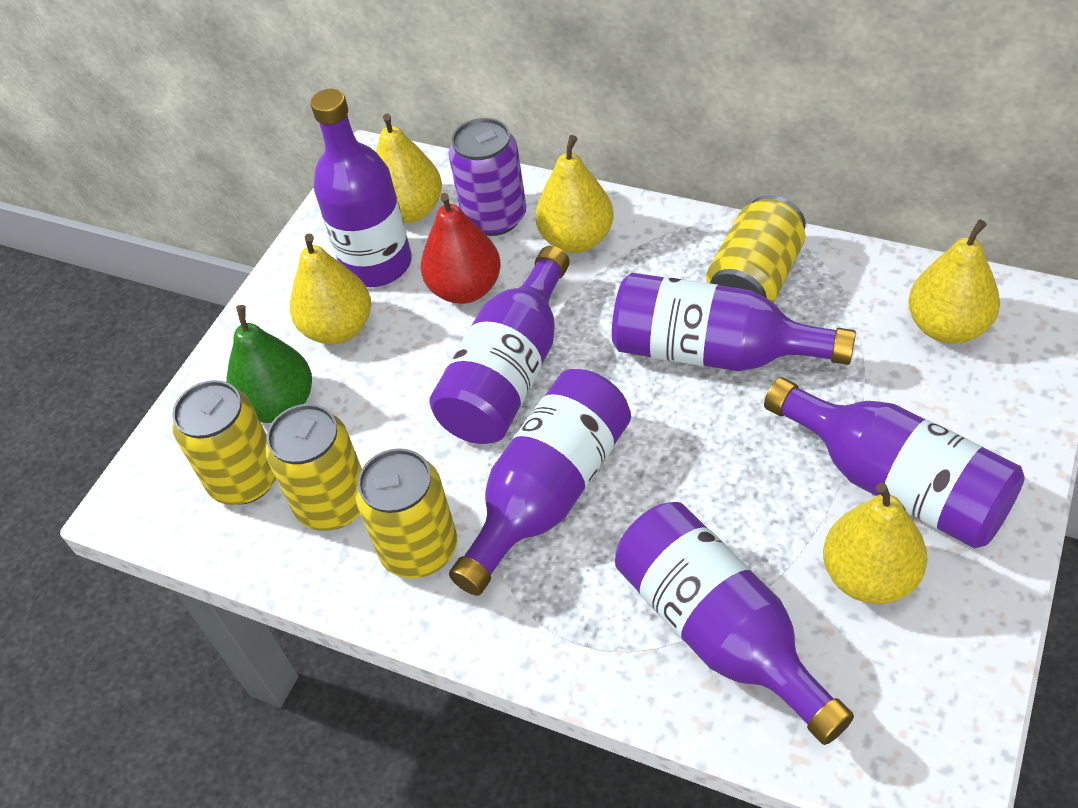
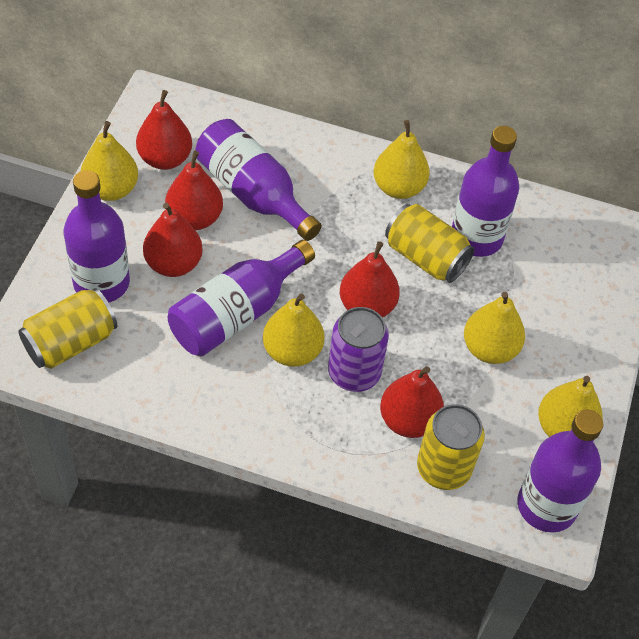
green pear: [226,305,312,423] = 1 -> none = 0
purple bottle: [311,89,412,287] [429,246,570,444] [449,369,631,596] [612,273,856,371] [615,502,854,745] [764,377,1025,548] = 6 -> [64,170,130,303] [168,240,315,356] [195,119,322,241] [452,126,519,257] [517,409,603,533] = 5
red pear: [421,193,501,304] = 1 -> [136,90,192,170] [143,203,203,277] [165,151,223,230] [340,241,400,317] [380,366,444,438] = 5
yellow can: [172,380,276,505] [265,404,362,531] [355,448,457,579] [706,195,806,303] = 4 -> [18,288,118,369] [385,204,475,283] [417,404,485,490] = 3

